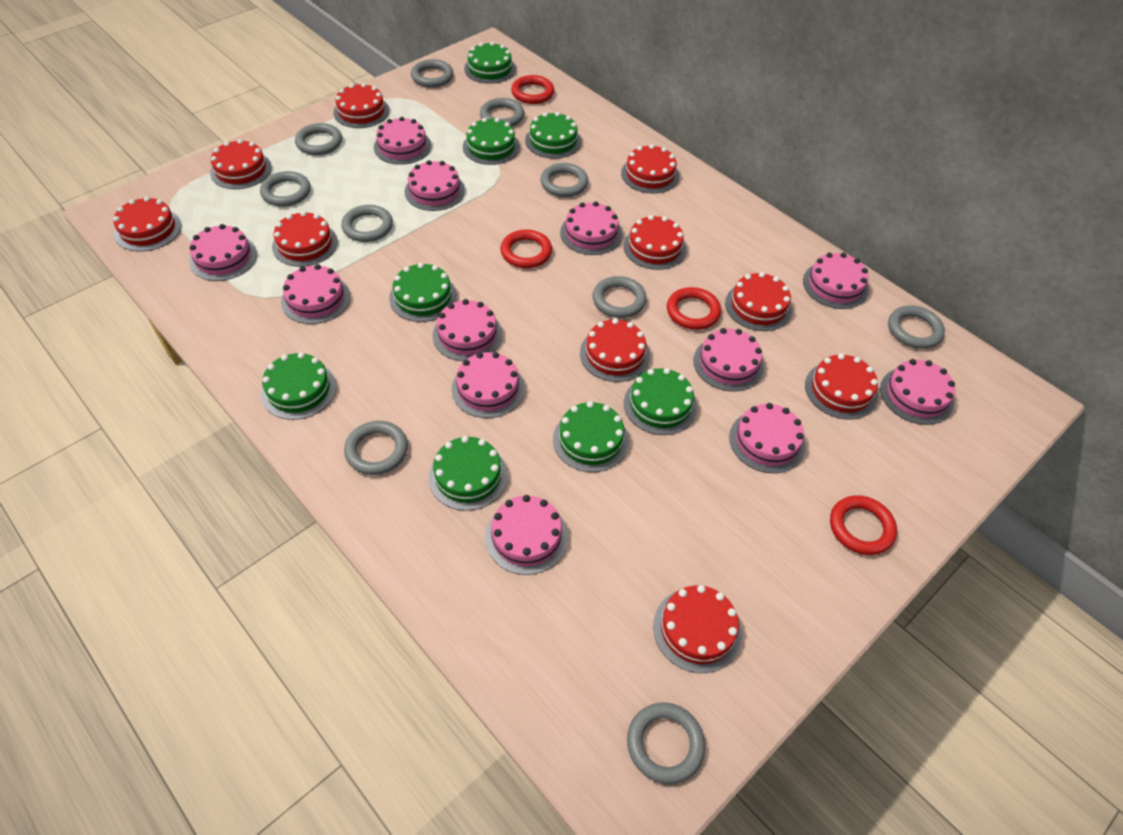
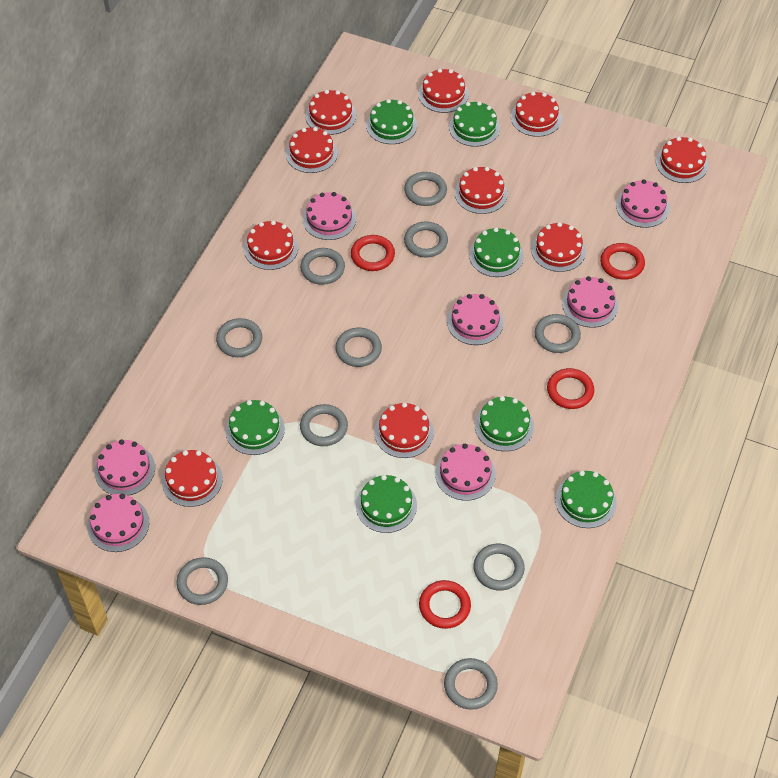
green cake: [261,352,337,420] [389,263,457,322] [429,436,508,511] [463,118,520,165] [464,42,516,84] [525,112,581,159] [553,401,629,472] [624,368,697,435] = 8 -> [225,400,285,455] [356,475,417,533] [366,99,417,144] [449,101,500,147] [469,227,524,277] [475,396,534,451] [555,471,617,528] = 7
pink cake: [189,224,257,281] [281,264,350,324] [374,117,431,165] [404,160,465,211] [433,299,502,361] [451,352,525,418] [485,495,568,575] [560,201,622,255] [693,328,764,391] [729,403,806,473] [803,253,869,309] [880,359,955,425] = 12 -> [87,494,149,552] [95,439,155,496] [303,192,356,240] [435,444,496,501] [447,294,503,345] [562,276,618,328] [616,179,670,228] = 7

